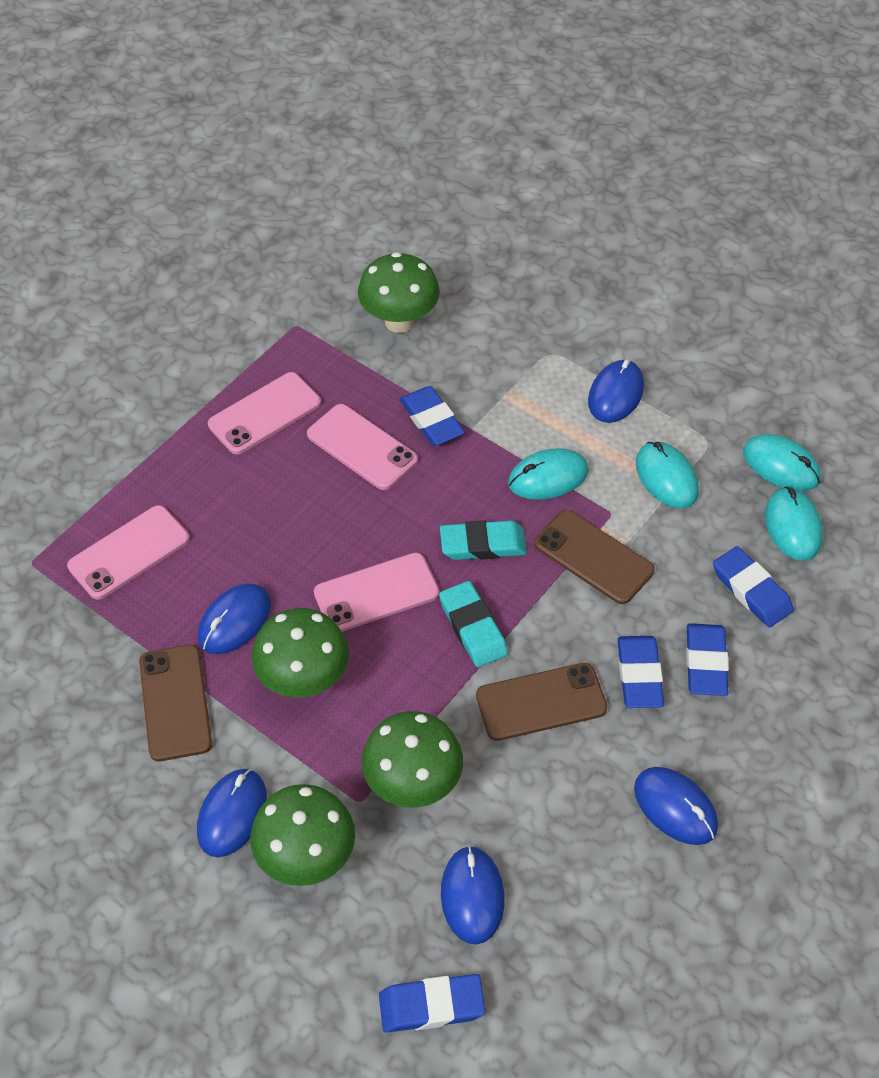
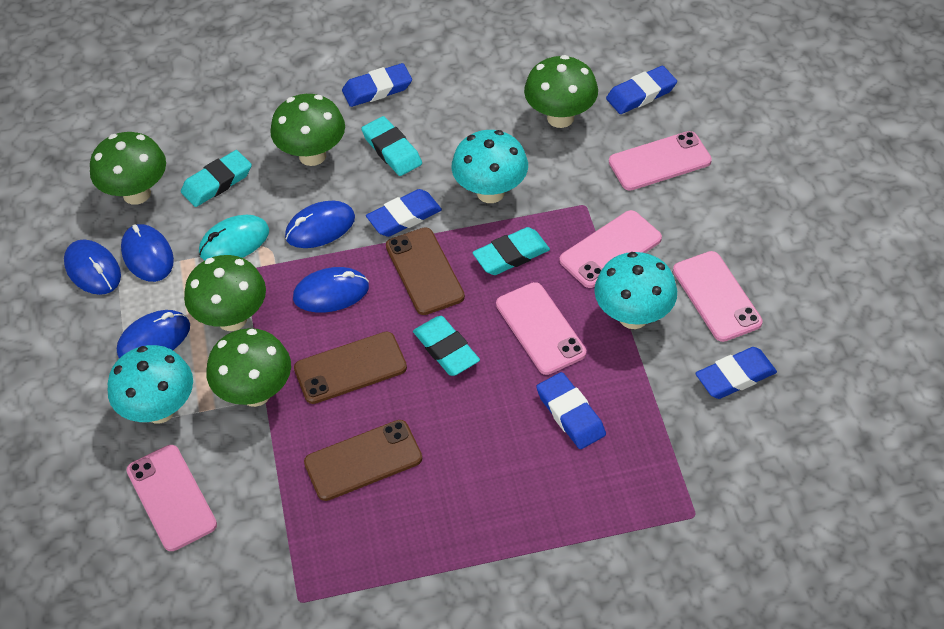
green mushroom: [250,784,355,886] [252,608,349,697] [358,252,440,333] [362,711,463,808] = 4 -> [90,132,166,205] [184,255,266,331] [206,328,291,407] [270,94,345,166] [524,55,598,128] = 5
pink phone: [67,505,190,600] [208,372,321,455] [307,404,418,490] [314,553,439,632] = 4 -> [127,445,217,551] [496,282,586,375] [560,210,662,288] [609,131,712,191] [673,251,763,342] = 5
turquoise eraser: [439,581,508,667] [440,520,527,560] = 2 -> [181,150,252,207] [361,116,422,176] [413,316,480,376] [472,227,550,275] = 4
turquoise mouse: [508,448,589,500] [636,441,699,509] [743,434,821,491] [765,487,823,561] = 4 -> [199,215,269,261] = 1
turquoise mushroom: none = 0 -> [108,345,193,424] [451,130,528,203] [594,252,677,329] = 3

